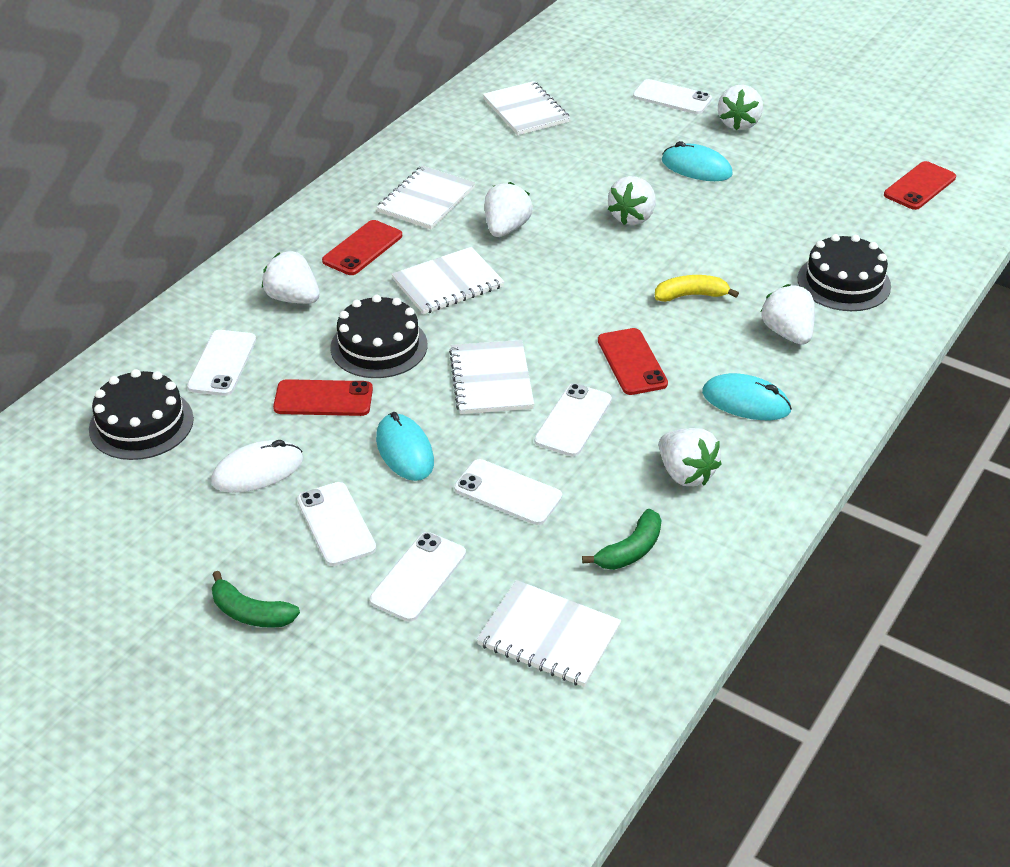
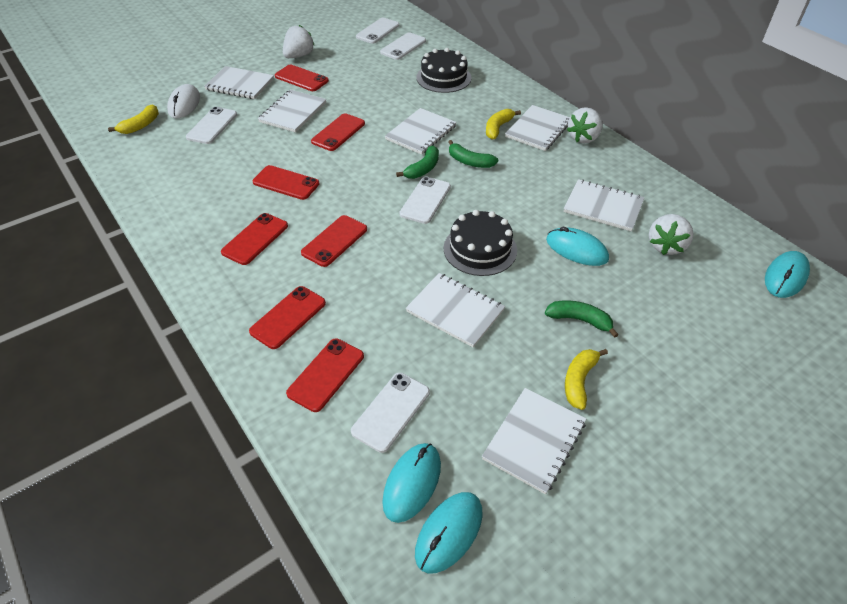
black cake: [89,369,194,460] [330,295,428,378] [798,234,891,311] = 3 -> [416,48,472,93] [444,210,517,276] = 2
green banana: [212,571,300,628] [582,509,661,570] = 2 -> [396,146,439,179] [448,140,498,168] [545,300,619,338] = 3
red phone: [273,379,373,416] [322,220,402,275] [598,328,668,395] [884,161,956,210] = 4 -> [221,213,288,265] [249,286,326,349] [253,165,319,200] [275,65,329,91] [286,338,364,412] [301,215,367,267] [311,113,365,151] = 7
turquoise mouse: [376,412,434,481] [662,141,733,181] [702,373,792,420] = 3 -> [382,443,441,523] [415,492,483,573] [546,227,609,266] [765,251,810,298] = 4
white notebook: [377,166,475,229] [392,247,505,314] [449,340,534,414] [477,580,621,687] [483,81,570,135] = 5 -> [204,66,274,99] [258,90,326,132] [385,108,457,155] [406,273,505,347] [482,388,586,494] [505,105,570,151] [564,179,645,231] = 7
white phone: [187,330,256,396] [297,482,376,566] [370,532,466,622] [454,459,562,525] [534,383,612,457] [633,79,712,114] = 6 -> [186,107,237,144] [351,373,430,453] [356,18,399,44] [380,32,426,60] [399,177,451,224] = 5
white strawberry: [262,251,320,304] [485,182,533,237] [608,176,655,225] [659,428,722,486] [718,85,763,130] [761,284,815,345] = 6 -> [283,25,315,58] [567,107,603,143] [649,214,694,255] = 3
yellow banana: [655,275,739,302] = 1 -> [108,104,159,134] [486,109,521,139] [565,349,608,410] = 3

